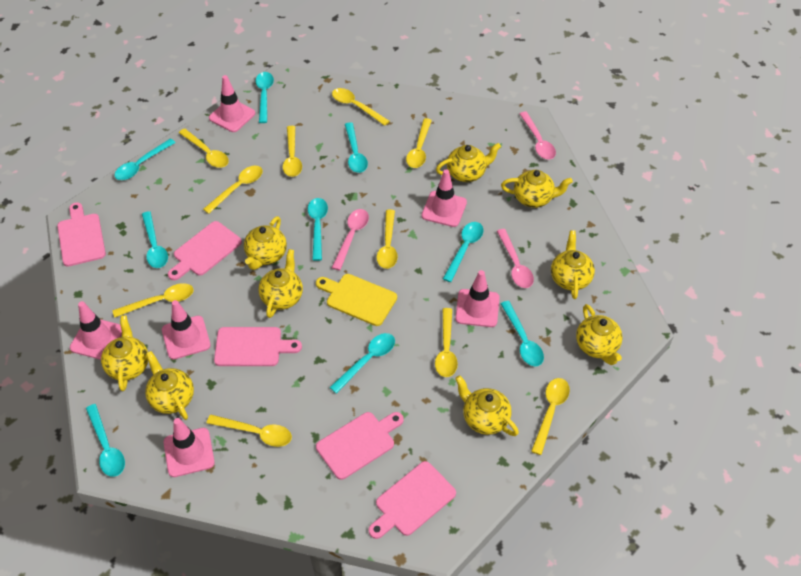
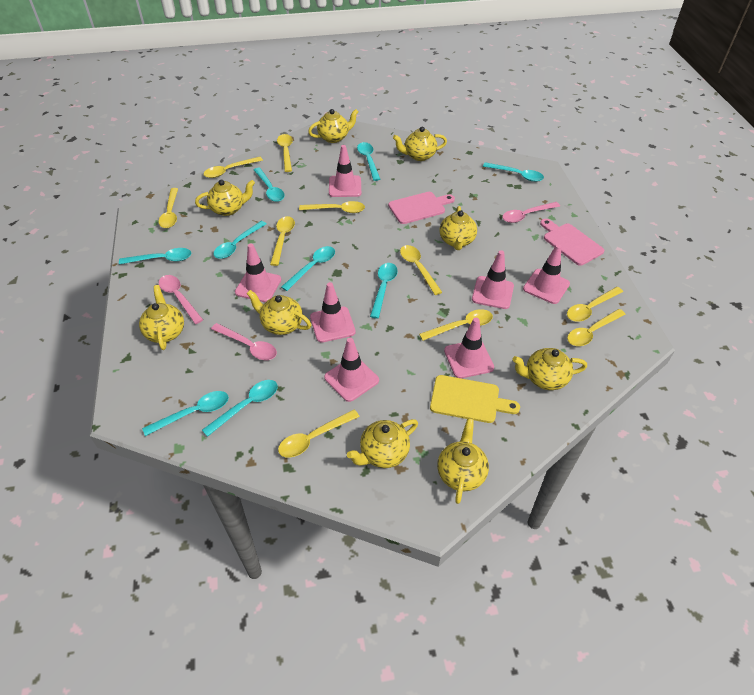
pink cutting board: [57,202,106,267] [168,221,242,280] [214,327,302,366] [316,412,404,480] [369,461,456,539] = 5 -> [388,192,455,224] [540,219,604,266] = 2
pink traffic cone: [70,301,122,360] [162,300,211,360] [164,418,215,477] [209,75,255,132] [421,169,467,227] [455,270,500,327] = 6 -> [235,244,281,302] [310,282,356,342] [324,338,379,402] [329,145,361,197] [444,318,494,378] [472,250,514,309] [523,244,570,304] = 7

